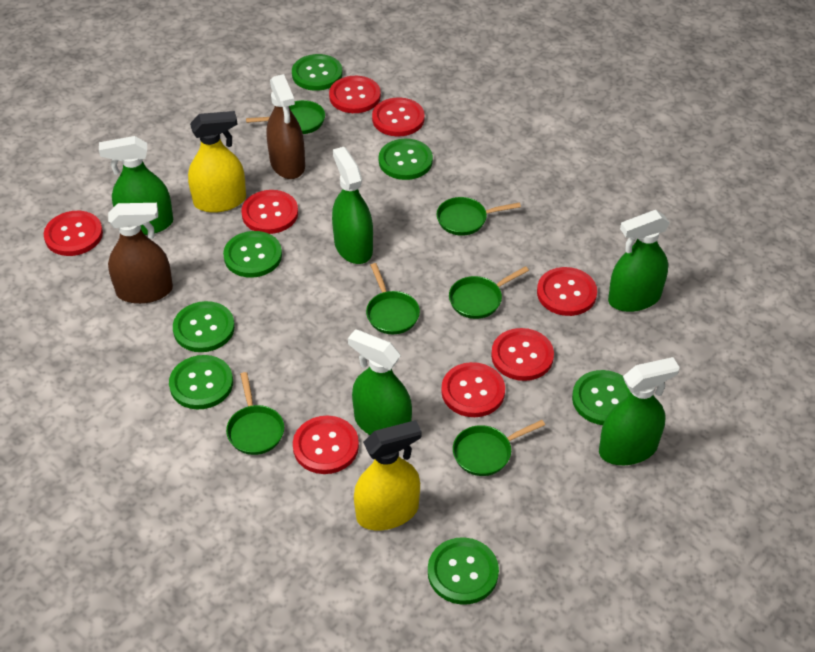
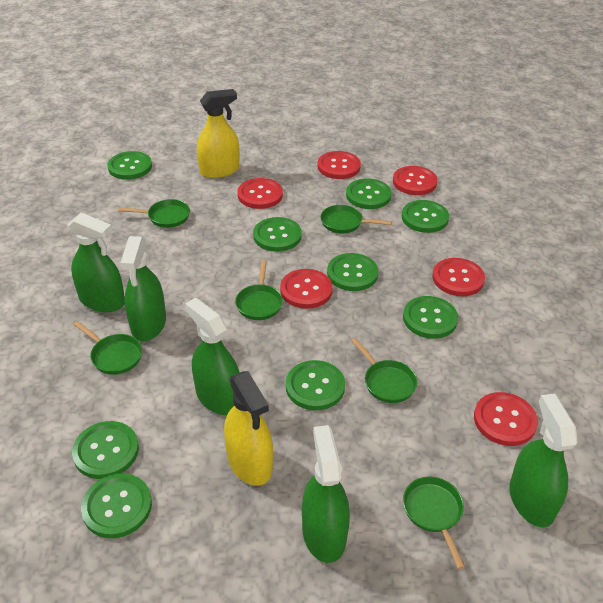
brown spray bottle: [108,203,173,304] [266,74,305,179] = 2 -> none = 0
green button: [169,355,233,410] [173,301,235,352] [223,231,282,278] [292,54,343,91] [379,139,433,180] [428,537,499,605] [572,370,630,425] = 7 -> [72,421,139,479] [81,473,152,538] [107,151,152,180] [253,217,302,252] [286,360,345,410] [327,253,378,291] [346,179,392,209] [402,200,449,233] [403,296,458,339] = 9
red button: [44,211,103,256] [241,190,298,234] [293,416,359,474] [329,76,381,113] [372,97,425,136] [441,362,505,417] [491,328,554,381] [537,267,597,316] = 8 -> [237,178,283,209] [280,269,333,309] [317,151,361,179] [393,166,438,195] [433,258,485,296] [474,392,538,446] = 6

